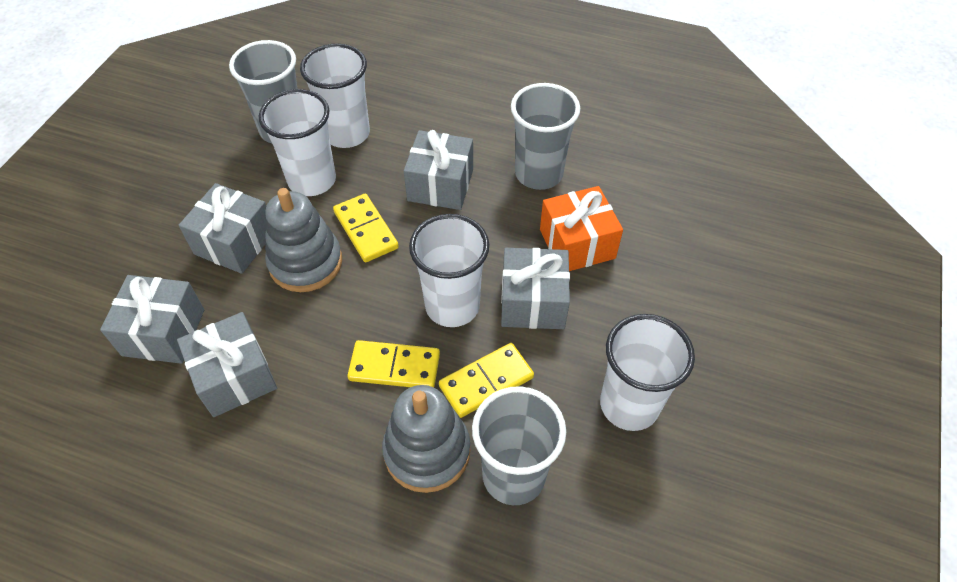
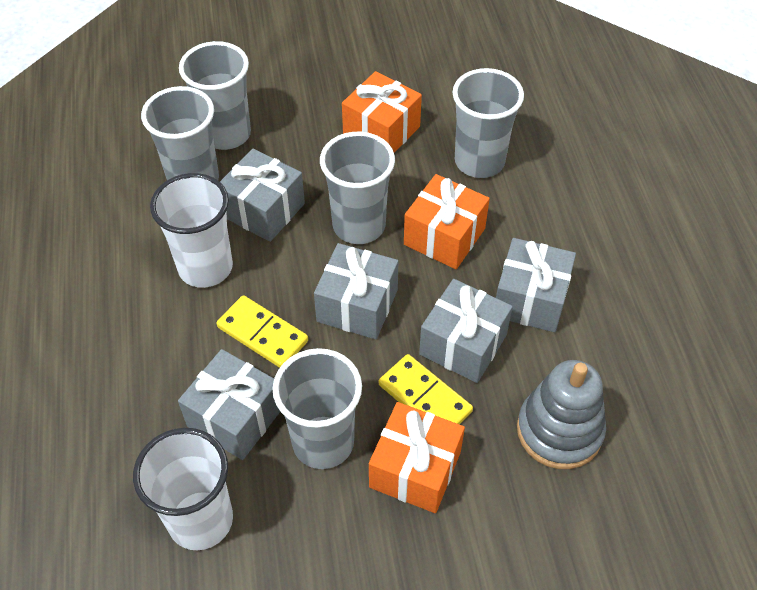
grey cup: [229,40,298,143] [472,386,566,505] [511,83,580,190] = 3 -> [141,86,219,180] [179,41,251,150] [272,348,362,469] [320,132,395,244] [453,68,524,178] = 5
grey stacking toy: [265,188,342,292] [382,385,470,493] = 2 -> [517,360,606,469] = 1
orange gift: [540,186,623,271] = 1 -> [342,71,422,153] [369,402,465,513] [404,174,490,269] = 3
white cup: [259,89,336,196] [300,44,370,148] [409,214,489,327] [600,314,695,431] = 4 -> [133,428,233,550] [150,173,233,288] = 2
yellow domino: [333,194,399,262] [347,340,440,387] [439,343,534,418] = 3 -> [217,295,308,368] [379,354,473,424] = 2

